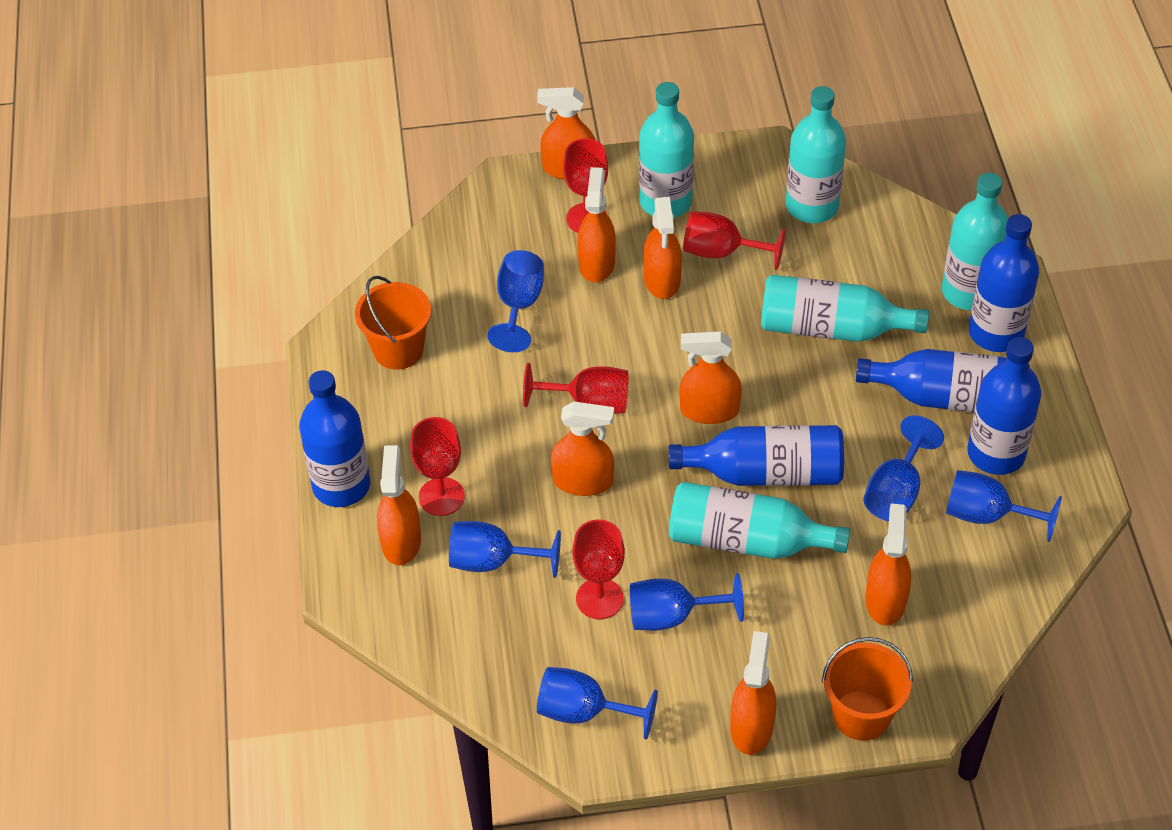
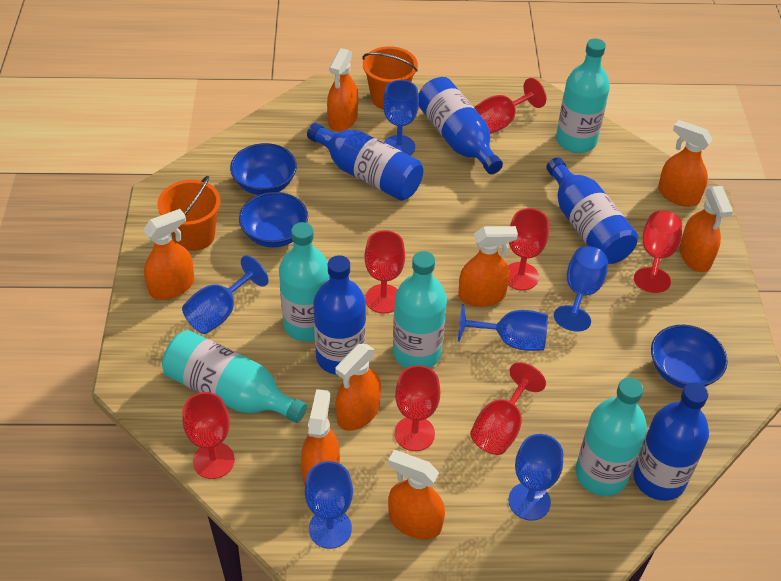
blue bowl: none = 0 -> [230,143,297,195] [239,192,308,248] [651,325,728,389] = 3
red goblet: [410,417,465,516] [523,363,628,414] [563,138,608,233] [572,519,625,619] [683,211,786,270] = 5 -> [182,392,235,479] [364,230,405,314] [395,365,440,451] [470,362,546,455] [474,78,546,134] [508,208,549,290] [634,211,682,293] = 7

